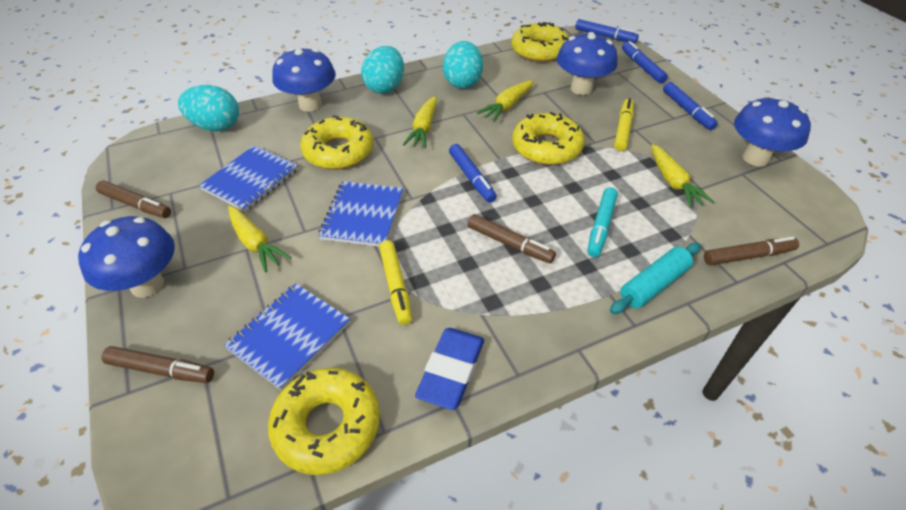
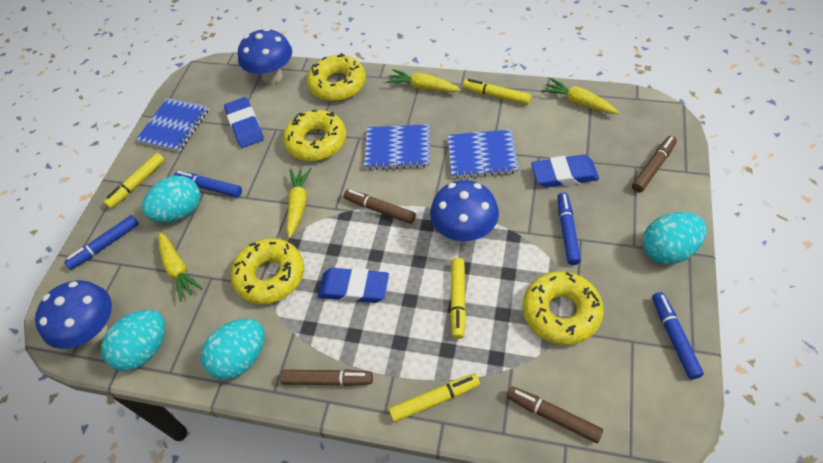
blue eraser: [415,328,484,410] = 1 -> [224,97,264,148] [318,268,389,303] [531,154,599,188] = 3
blue mushroom: [78,216,175,298] [272,48,336,112] [557,32,618,95] [734,96,811,167] = 4 -> [35,280,112,349] [238,28,292,84] [430,180,499,244] = 3
turquoise egg: [178,85,239,131] [361,46,404,94] [443,41,483,89] = 3 -> [101,310,165,371] [142,176,201,222] [201,319,265,380] [642,212,707,264] = 4
turquoise marker: [587,187,618,257] = 1 -> none = 0
turquoise rolling pin: [610,243,701,314] = 1 -> none = 0
yellow marker: [379,240,412,325] [614,98,634,151] = 2 -> [104,153,165,209] [389,374,480,422] [450,258,466,339] [463,79,531,105] = 4

